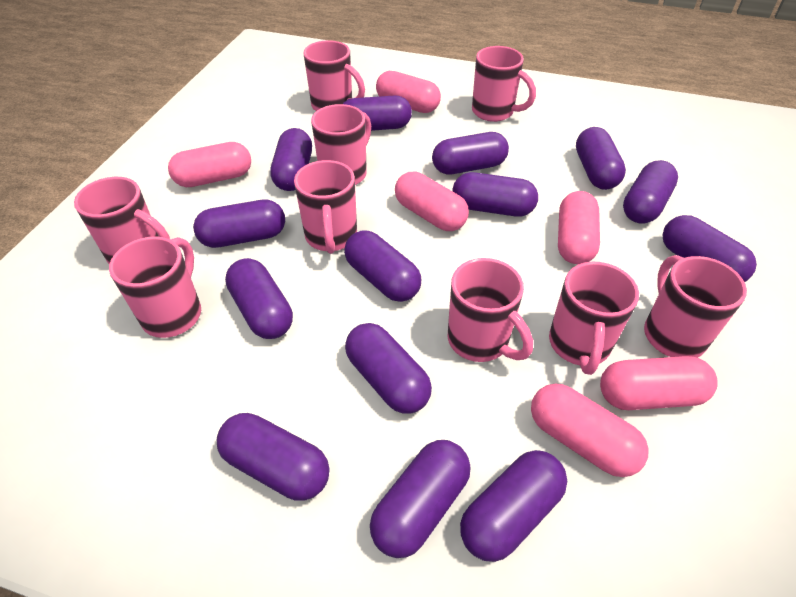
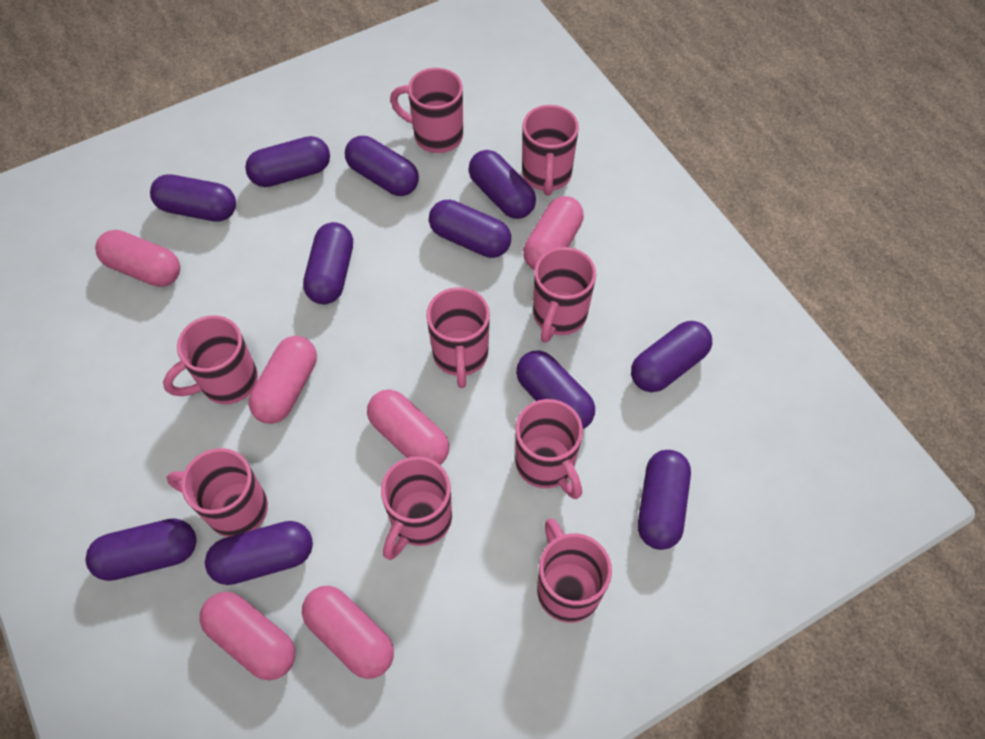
purple capsule: [193,200,285,248] [217,413,329,501] [225,258,293,339] [270,128,312,191] [343,95,412,131] [344,230,421,302] [345,323,432,414] [370,440,470,558] [432,132,509,175] [453,172,538,217] [460,450,567,562] [576,127,626,190] [623,160,678,223] [662,215,757,282] = 14 -> [86,518,196,581] [150,174,236,222] [205,521,313,585] [245,136,330,187] [303,222,353,304] [345,136,419,196] [429,199,511,258] [469,150,536,219] [516,350,595,429] [631,321,712,392] [638,450,691,550] = 11

